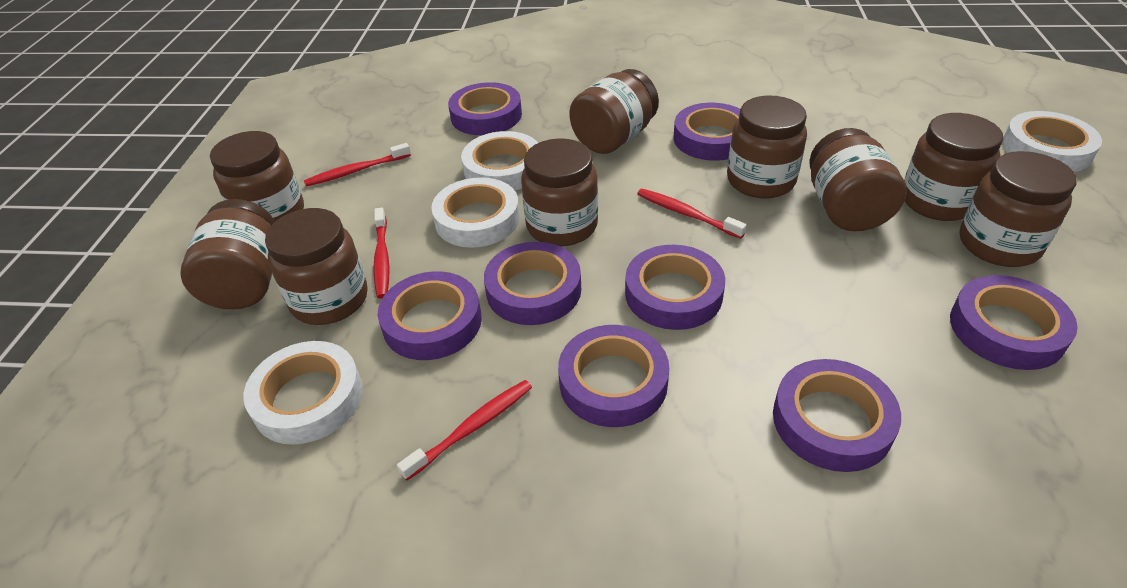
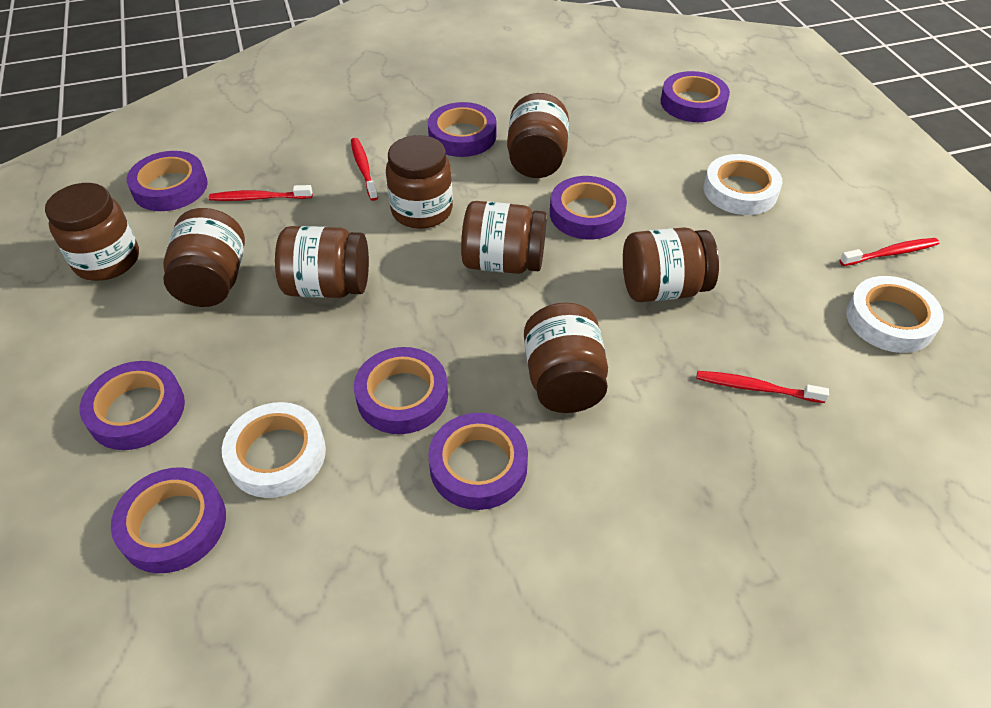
brown jar: [181,199,275,309] [210,131,304,221] [265,208,368,325] [521,138,598,247] [569,69,659,154] [727,95,807,199] [809,128,907,231] [904,113,1003,221] [960,151,1077,267] = 9 -> [45,183,139,281] [163,208,245,307] [275,226,369,298] [386,135,453,229] [461,201,547,274] [507,93,569,178] [524,303,608,413] [623,227,719,302] = 8
white tape: [243,341,363,445] [431,177,520,248] [461,131,538,190] [1002,111,1102,172] = 4 -> [222,402,326,498] [704,154,782,215] [846,276,944,353] = 3

